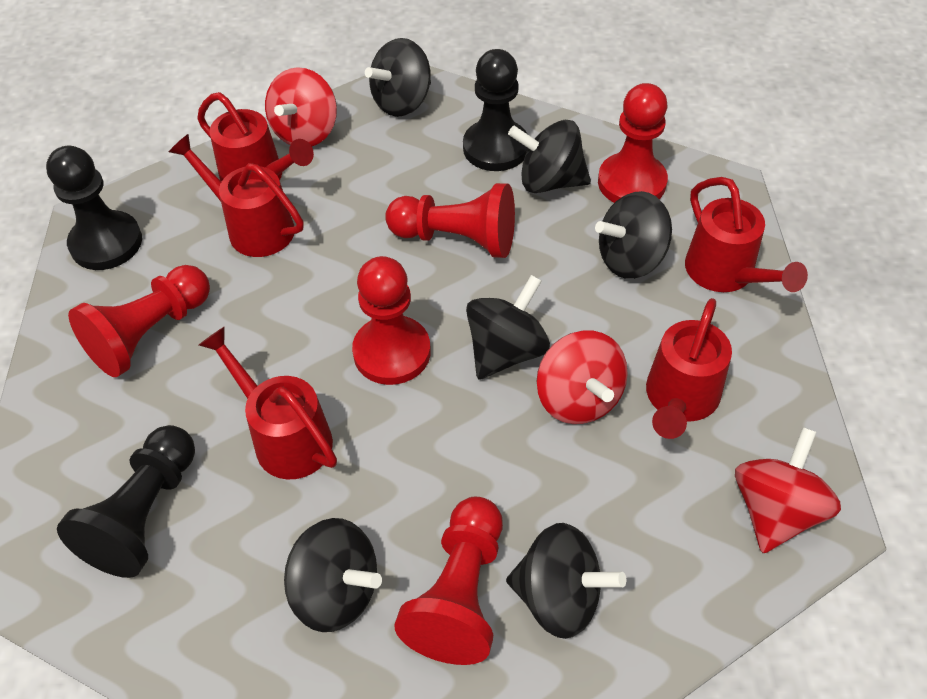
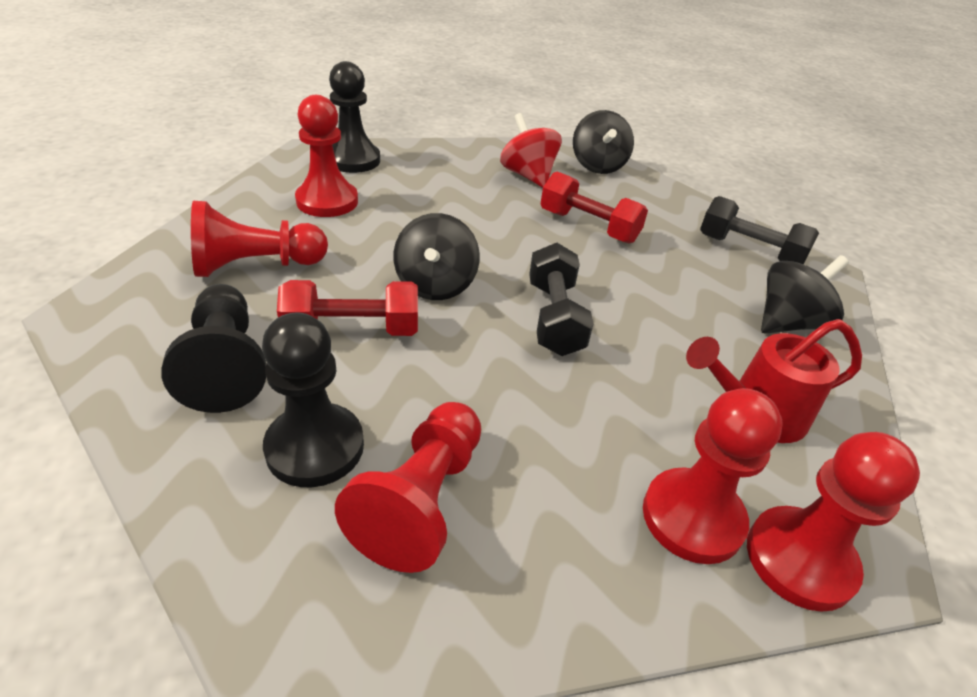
black dumbbell: none = 0 -> [529,243,594,356] [700,196,819,264] = 2
black spinning top: [284,518,382,632] [365,38,431,117] [466,275,550,380] [506,523,626,639] [508,120,591,193] [595,191,672,279] = 6 -> [393,213,480,300] [573,110,634,174] [761,255,849,334] = 3
red dumbbell: none = 0 -> [277,280,418,336] [541,172,648,243] = 2
red spinning top: [265,67,337,146] [537,330,628,424] [735,427,841,553] = 3 -> [500,113,562,188] = 1
red watering can: [169,134,304,257] [197,92,314,182] [199,327,337,479] [646,298,732,439] [685,177,808,292] = 5 -> [686,319,862,443] = 1

